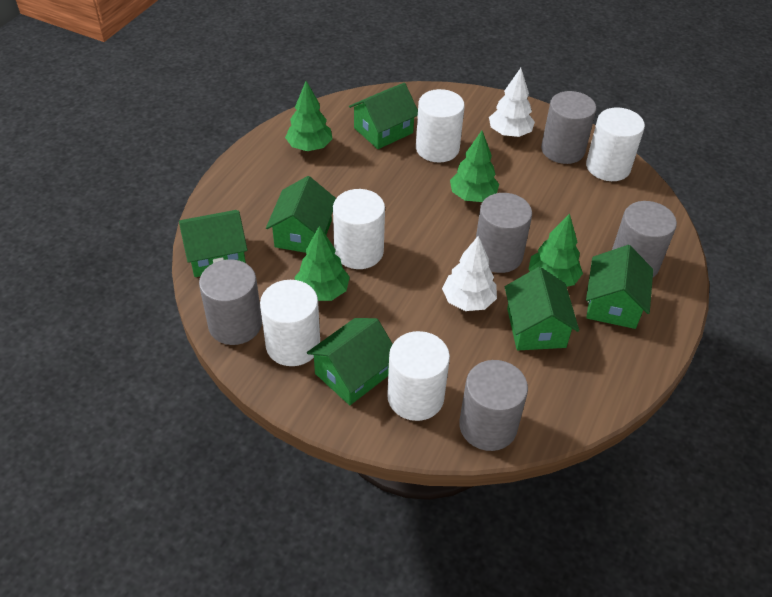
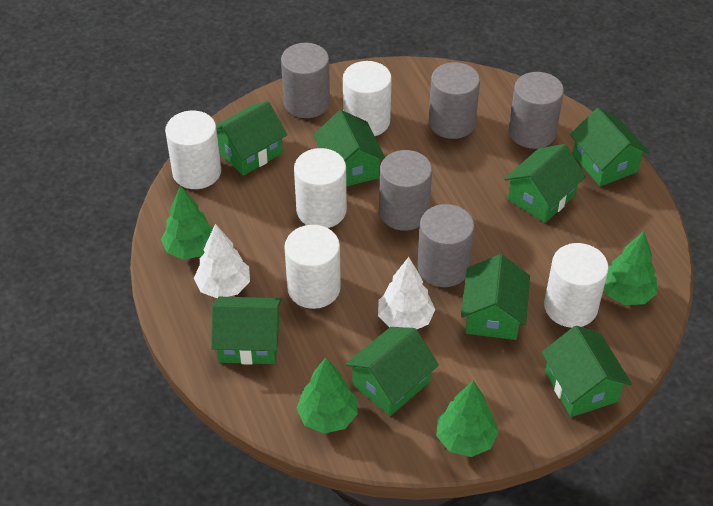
green house: [179,210,248,277] [266,176,336,253] [307,318,393,405] [349,83,418,149] [505,267,579,350] [586,245,653,329] = 6 -> [211,297,282,365] [216,101,287,176] [313,110,385,186] [345,327,439,416] [461,254,530,340] [504,144,586,223] [542,325,632,417] [570,108,649,187] = 8

